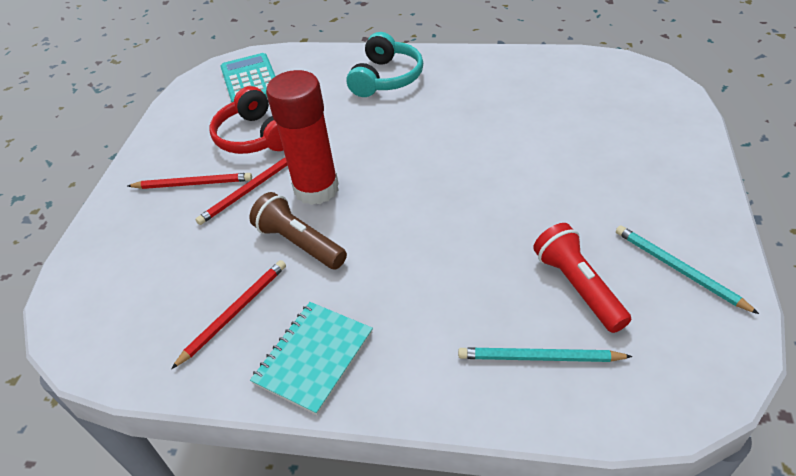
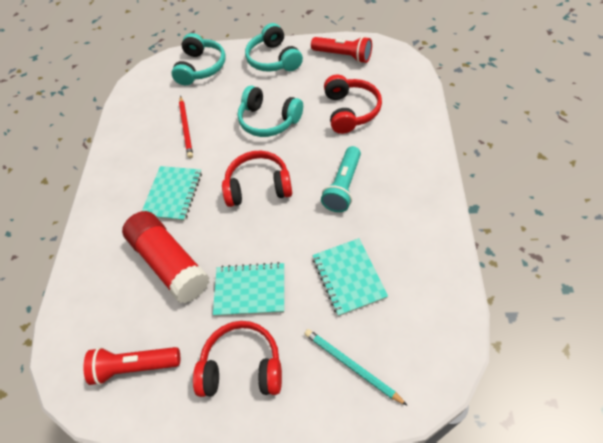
brown flashlight: [249,192,347,269] = 1 -> none = 0
red flashlight: [533,223,631,333] = 1 -> [83,347,180,385] [311,36,372,63] = 2
red headphones: [210,86,283,154] = 1 -> [193,321,282,397] [222,150,292,207] [324,75,382,134] = 3
red pencil: [128,173,252,189] [171,260,286,369] [196,157,287,225] = 3 -> [179,96,193,158] = 1
turquoise calculator: [220,53,275,102] = 1 -> none = 0
turquoise flashlight: none = 0 -> [321,146,361,212] = 1
turquoise headphones: [347,32,423,97] = 1 -> [171,33,226,85] [237,85,303,137] [245,23,303,72] = 3
turquoise notebook: [250,302,373,415] = 1 -> [142,166,202,221] [213,262,284,316] [312,238,388,316] = 3
turquoise pencil: [458,347,633,362] [616,225,759,314] = 2 -> [305,329,408,406] = 1

